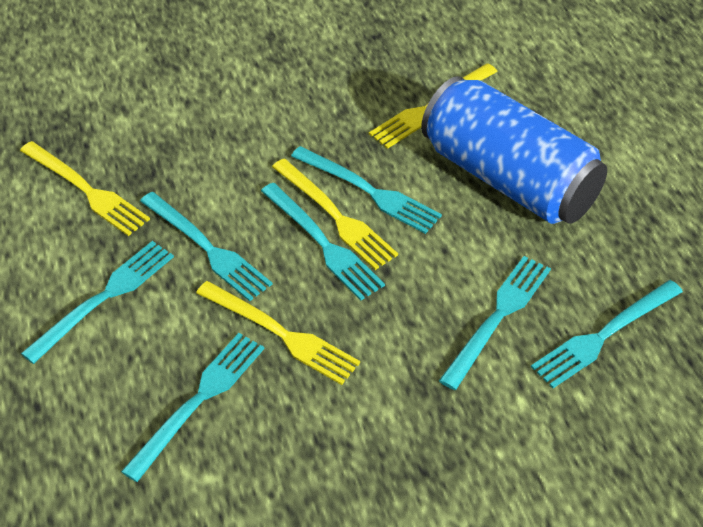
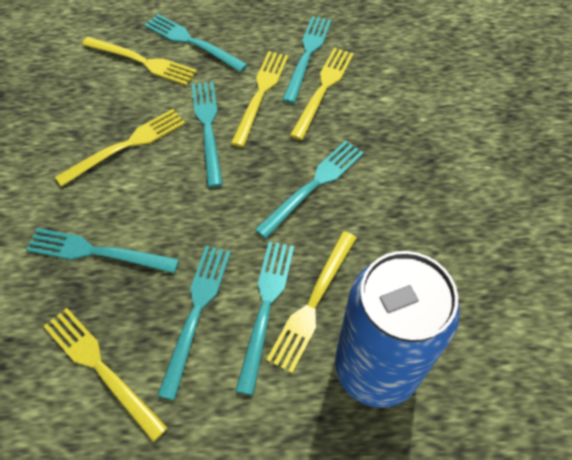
yellow fork: [20,141,150,236] [196,281,360,385] [272,159,398,270] [369,63,498,149] = 4 -> [43,308,168,442] [55,109,185,187] [82,37,197,86] [230,51,288,147] [266,231,357,373] [290,48,354,140] = 6

